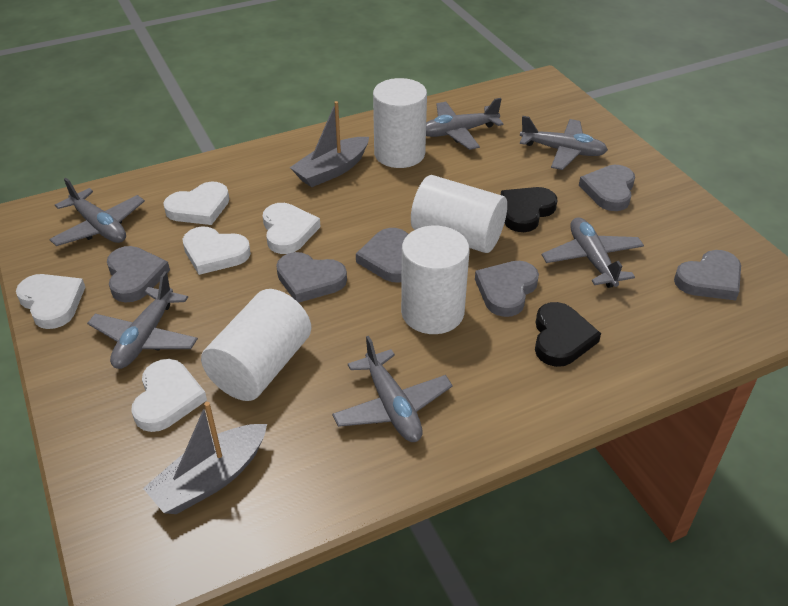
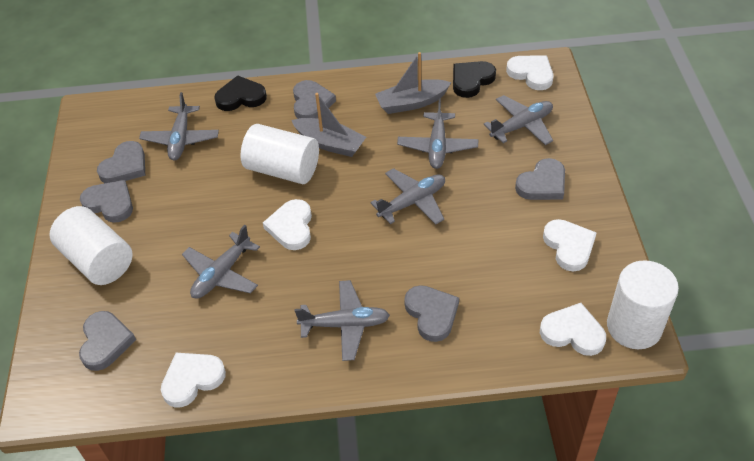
white cylinder: [201,289,311,401] [373,78,427,168] [401,226,470,334] [411,175,507,253] = 4 -> [50,206,133,285] [240,124,319,184] [607,260,679,349] = 3

